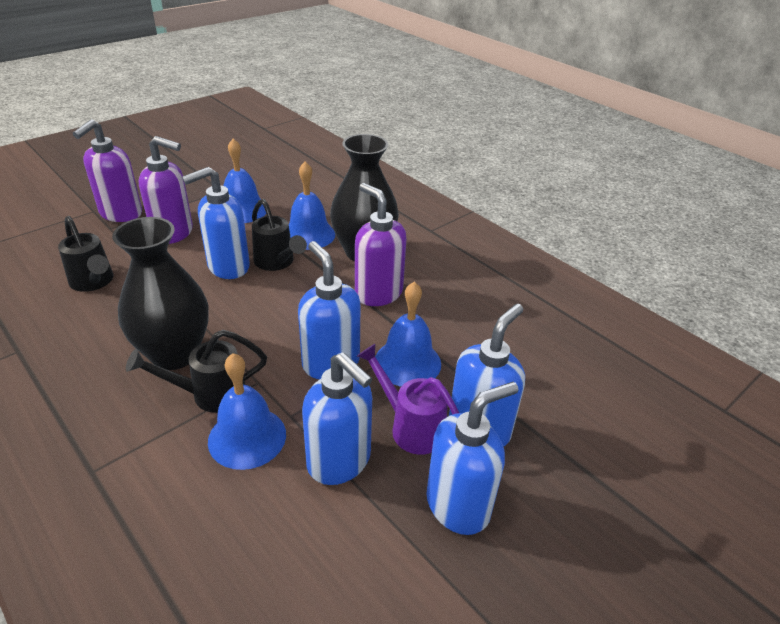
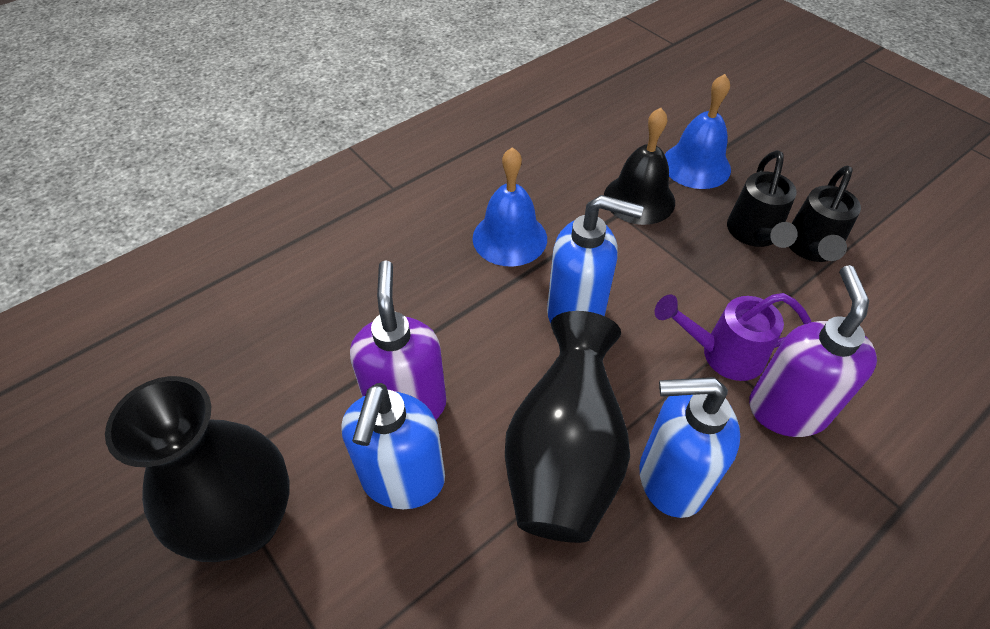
black bell: none = 0 -> [604,108,675,225] = 1
black watering can: [58,216,113,292] [126,330,267,413] [252,199,307,271] = 3 -> [727,150,798,248] [789,166,861,262] = 2
blue bell: [208,353,286,470] [224,139,266,223] [289,162,335,250] [375,282,441,387] = 4 -> [473,147,547,267] [665,74,731,189] = 2
blue soap dispenser: [182,167,250,279] [298,241,360,379] [302,352,372,485] [426,382,518,535] [449,304,525,447] = 5 -> [341,383,445,509] [547,195,644,323] [640,377,740,518] = 3
purple soap dispenser: [73,119,142,222] [139,136,193,244] [355,183,406,306] = 3 -> [350,260,446,420] [749,265,877,437] = 2

